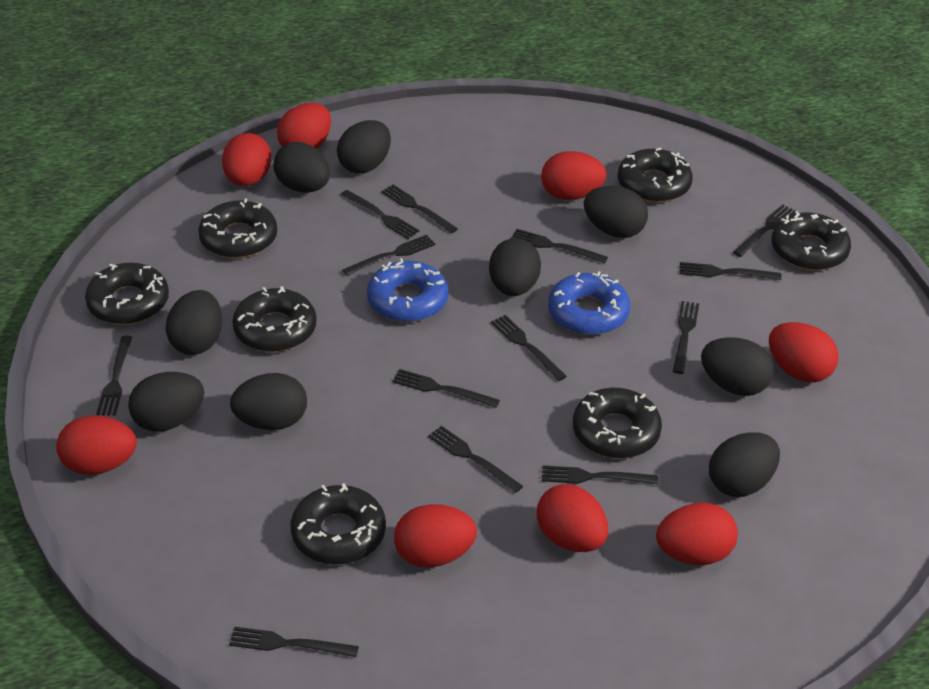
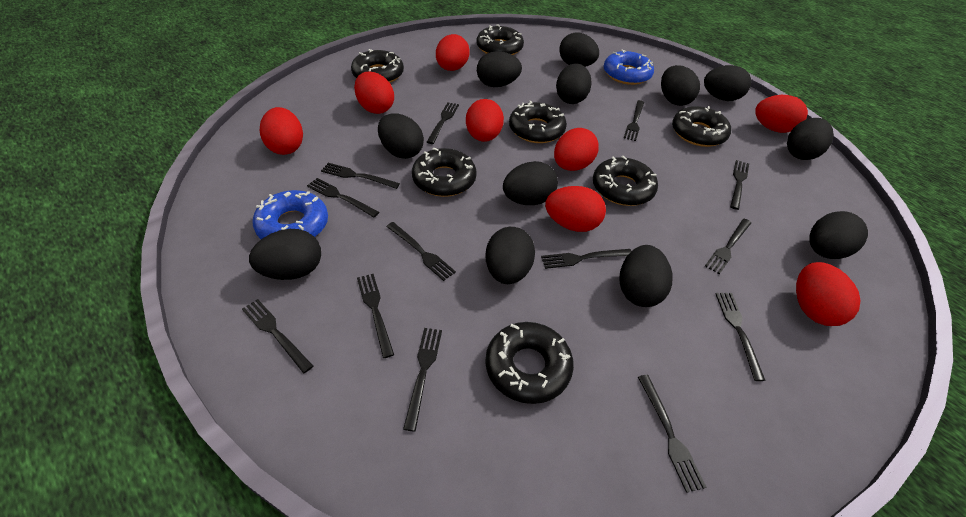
black egg: [128,372,204,432] [166,290,222,355] [230,373,307,430] [273,142,330,193] [337,120,391,174] [489,238,541,296] [584,186,648,238] [701,337,774,396] [709,432,780,497] = 9 -> [249,229,321,280] [378,114,424,159] [477,51,522,87] [485,227,535,284] [503,161,558,205] [556,63,592,104] [559,32,599,67] [619,245,672,307] [661,65,700,106] [704,65,751,101] [787,118,834,160] [809,211,868,259] = 12

